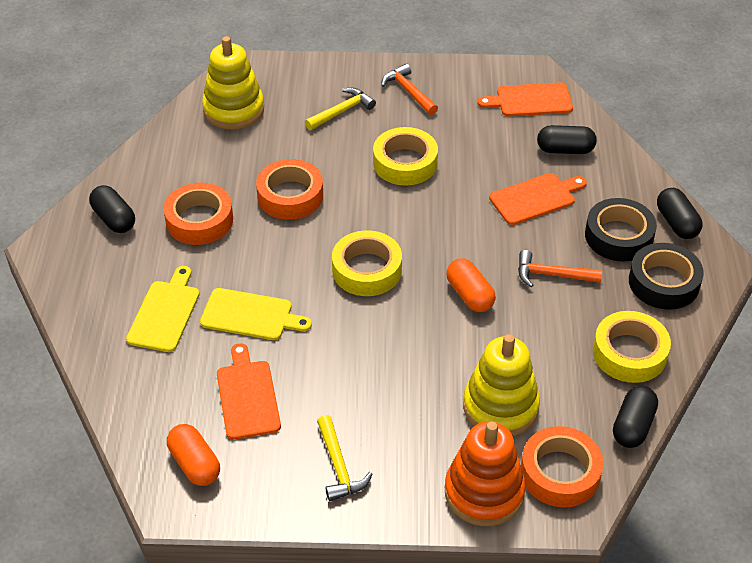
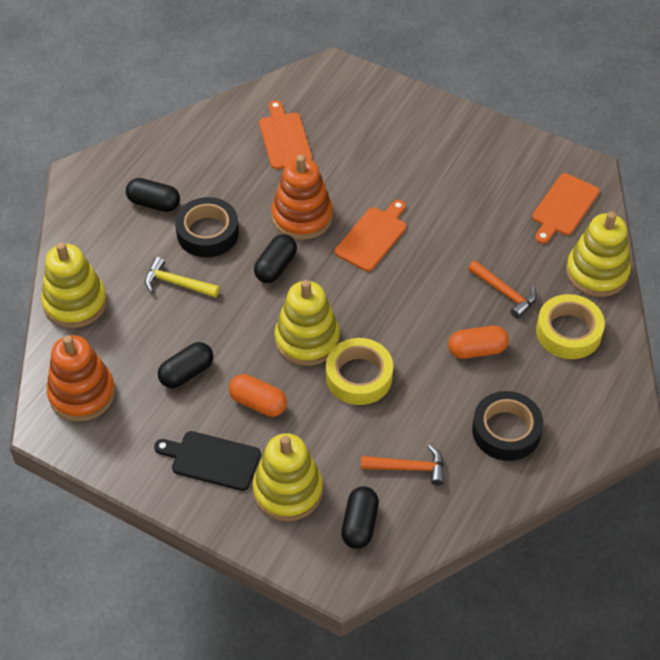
black cutting board: none = 0 -> [154,431,261,491] = 1
orange stacking toy: [445,422,526,526] = 1 -> [47,335,115,421] [272,155,333,240] = 2
orange tape: [163,183,233,245] [256,159,323,220] [521,426,604,508] = 3 -> none = 0
yellow cutting board: [126,266,199,352] [200,288,312,340] = 2 -> none = 0
yellow hammer: [305,88,376,130] [317,415,373,501] = 2 -> [145,257,220,298] = 1
yellow stacking toy: [202,36,264,129] [463,334,540,436] = 2 -> [41,242,107,328] [253,433,323,521] [275,280,340,366] [566,211,631,297] = 4
yellow tape: [332,230,402,296] [373,127,438,186] [593,311,671,383] = 3 -> [326,338,393,405] [536,294,605,359] = 2

